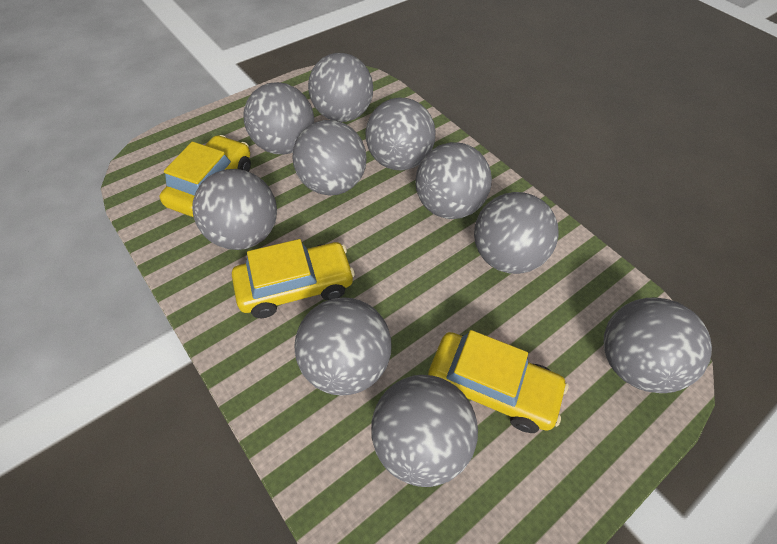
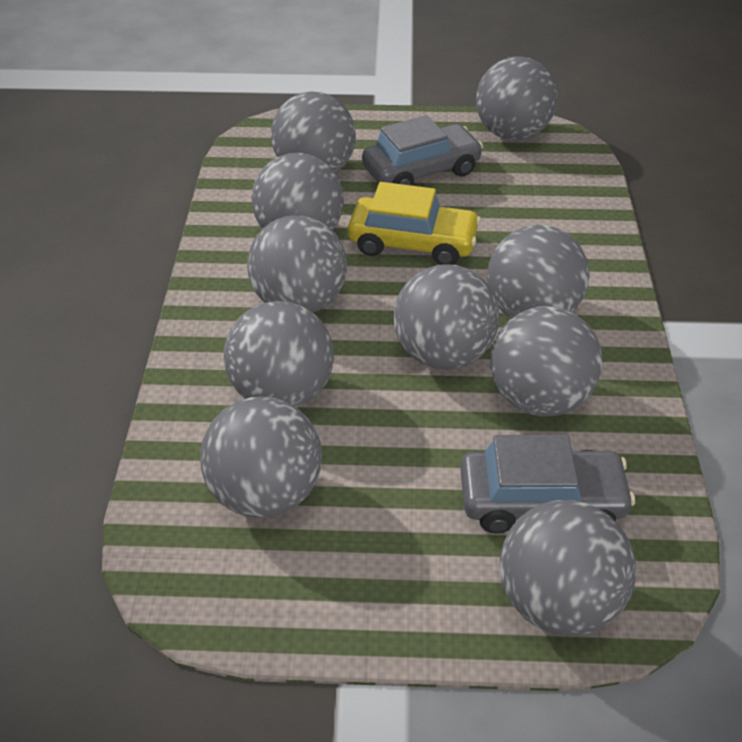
grey car: none = 0 -> [362,115,483,186] [460,435,635,533] = 2
yellow car: [160,135,251,217] [232,239,355,318] [428,330,568,433] = 3 -> [348,182,481,265] = 1

